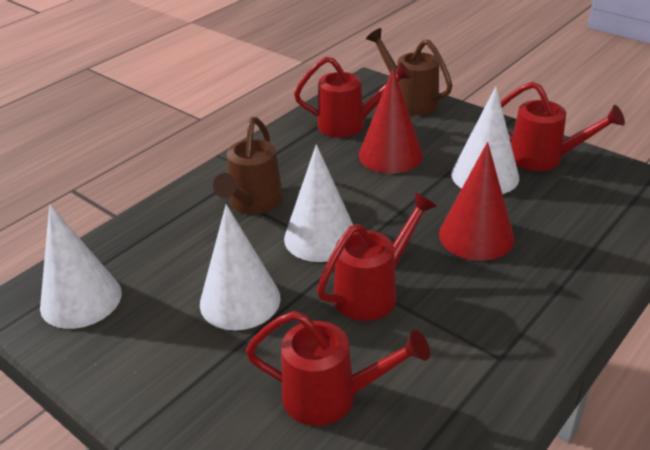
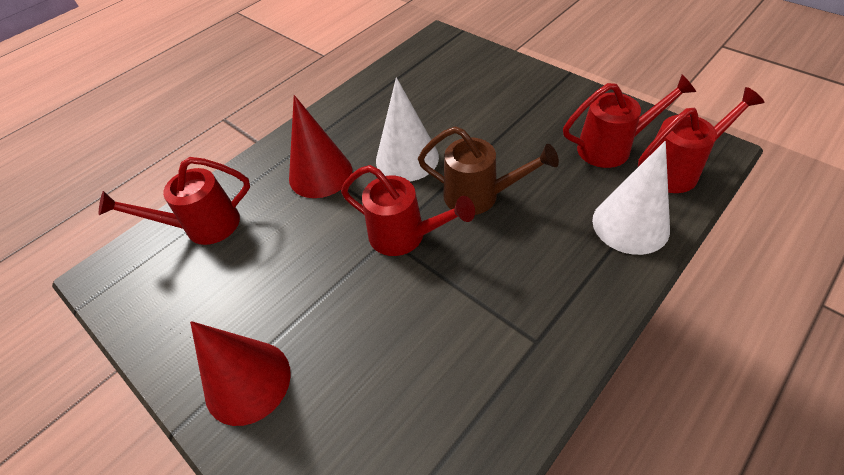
brown watering can: [213,117,283,214] [366,28,452,115] = 2 -> [418,126,559,215] = 1
white cone: [40,204,122,329] [200,204,281,330] [284,144,353,262] [451,86,519,194] = 4 -> [376,77,439,181] [592,141,670,255] = 2

